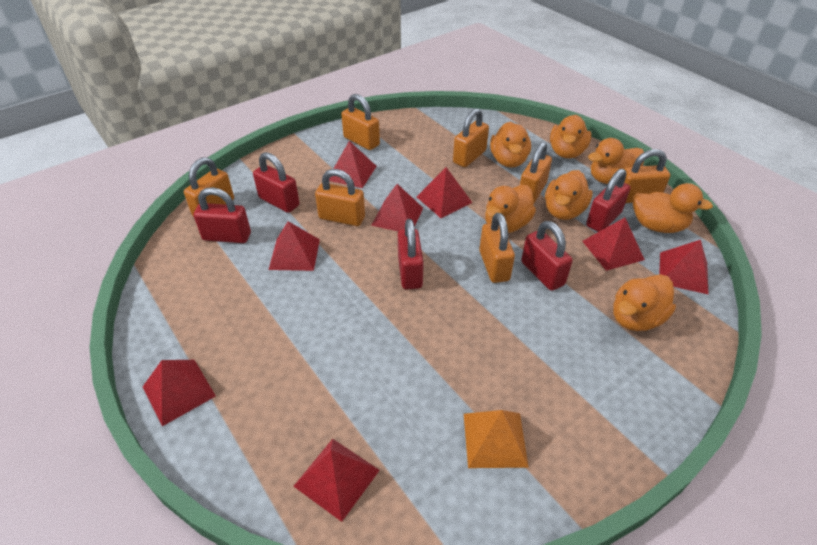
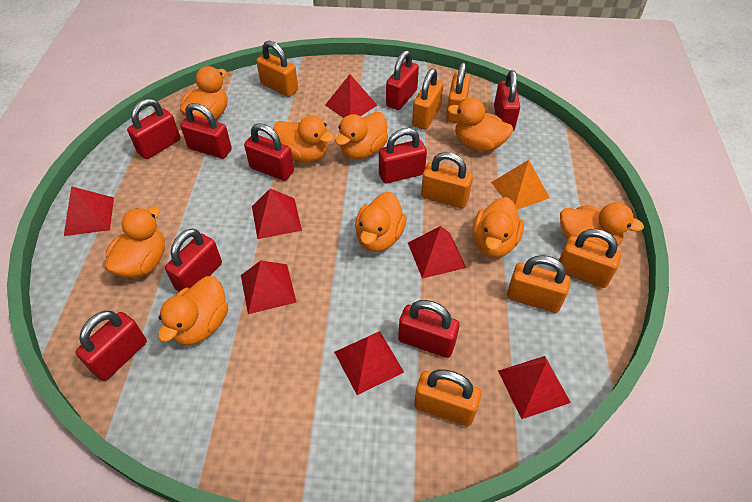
orange duck: [485,185,536,233] [490,122,531,168] [545,170,592,220] [550,115,591,158] [588,138,644,184] [613,274,676,331] [633,183,713,233] = 7 -> [105,206,165,278] [158,276,228,345] [180,66,228,120] [273,116,334,162] [335,112,388,159] [355,192,407,252] [448,98,513,151] [473,197,524,258] [560,202,644,248] = 9
red padlock: [193,187,251,243] [253,152,300,213] [398,219,424,290] [521,221,573,291] [586,169,631,232] = 5 -> [76,311,147,381] [127,99,180,159] [165,229,222,292] [180,103,232,159] [244,123,294,181] [379,128,427,183] [386,50,419,110] [398,300,460,358] [494,70,520,131] = 9
red pyramid: [143,360,216,426] [269,221,320,271] [293,439,380,522] [329,141,377,188] [371,184,423,231] [417,167,472,218] [582,218,645,271] [659,240,709,295] = 8 -> [64,186,114,236] [241,261,297,314] [252,188,302,239] [325,74,377,118] [334,331,404,395] [408,226,466,279] [498,356,571,419] = 7

